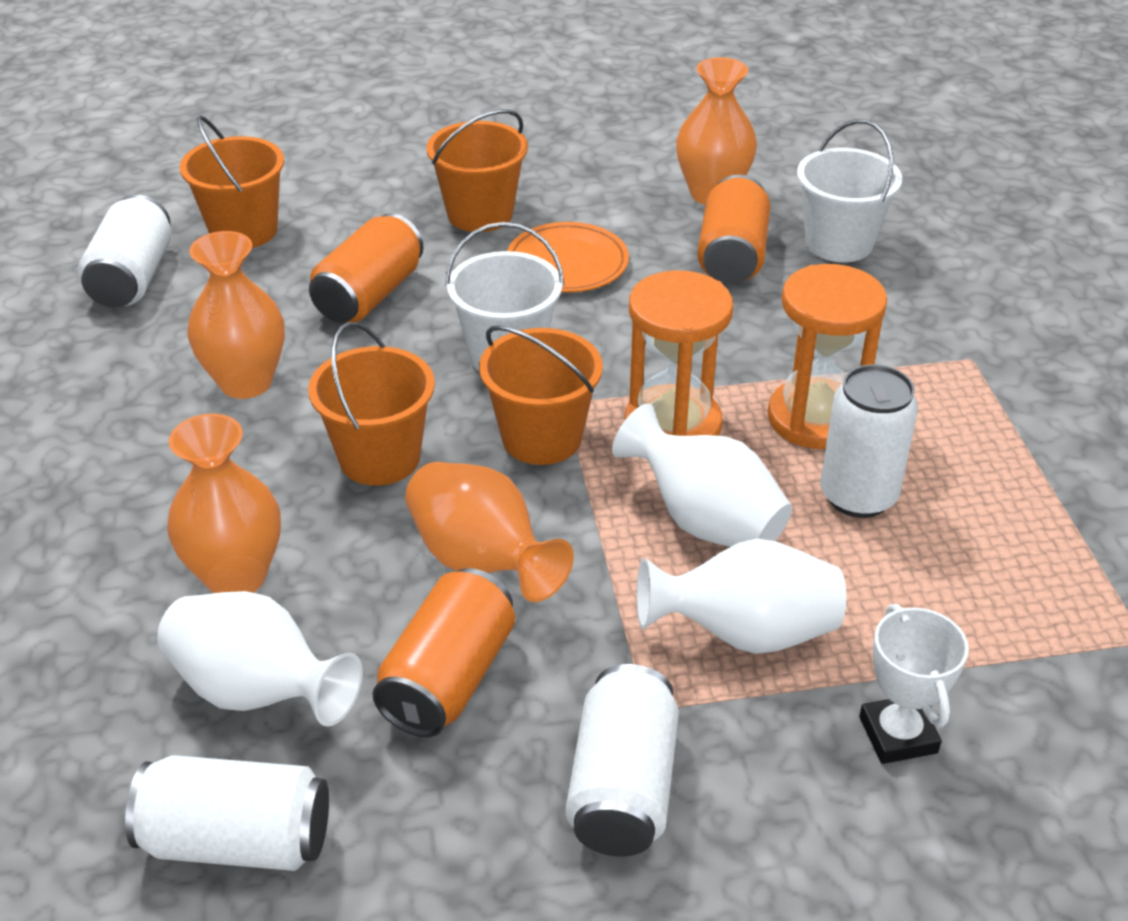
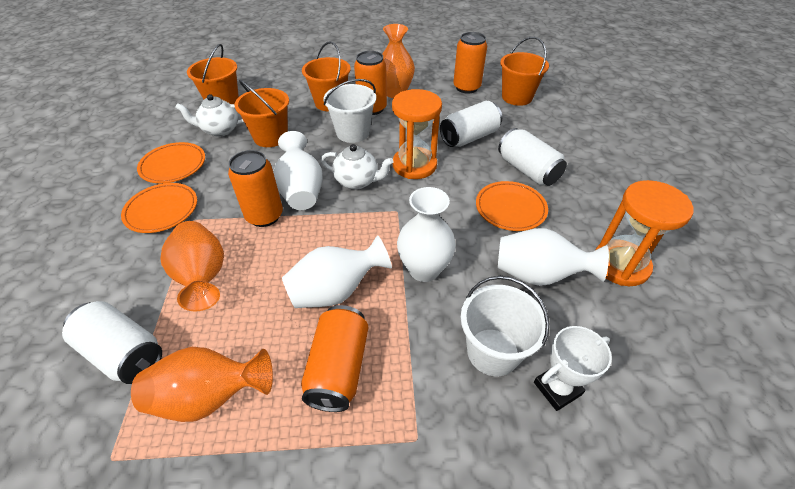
orange can: [309,213,423,323] [372,568,515,737] [697,174,771,284] = 3 -> [228,150,283,227] [301,305,368,412] [354,51,387,115] [453,32,487,94] = 4
orange plate: [507,222,629,293] = 1 -> [121,183,197,233] [137,142,205,183] [476,181,548,231] = 3
orange vase: [167,413,281,593] [187,231,285,399] [405,462,574,602] [676,57,757,205] = 4 -> [131,347,273,422] [160,221,224,311] [382,24,415,98] = 3
white can: [78,195,171,307] [125,755,329,871] [565,664,679,856] [820,364,918,518] = 4 -> [62,301,162,384] [440,101,502,147] [498,128,567,186] = 3
white teapot: none = 0 -> [175,94,244,137] [321,144,394,190] = 2
white vase: [157,591,363,726] [612,403,792,547] [637,539,846,654] = 3 -> [273,131,323,210] [282,235,392,308] [397,187,456,282] [498,228,609,286] = 4

